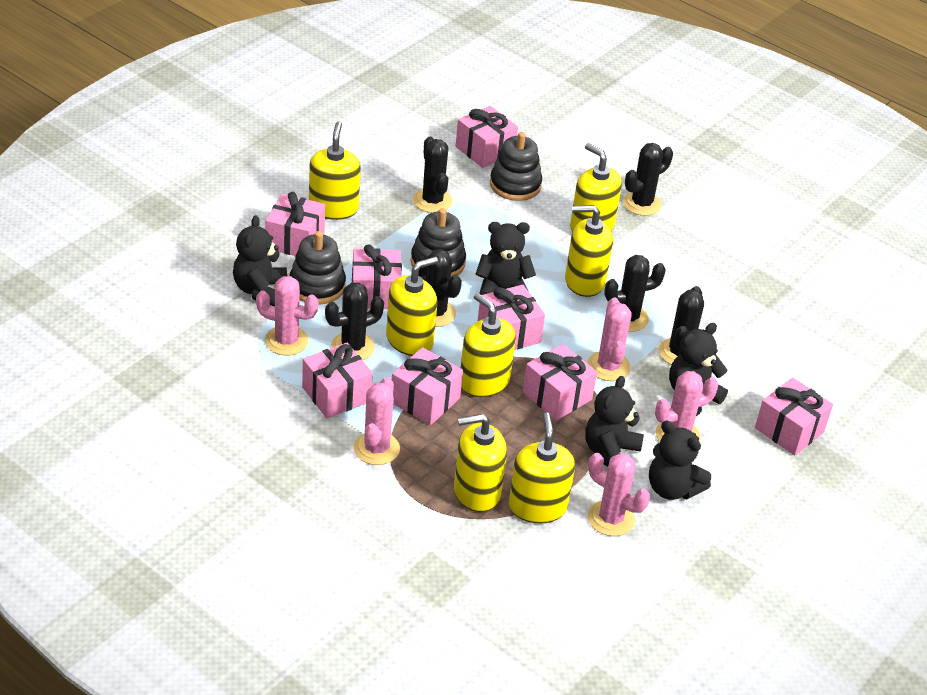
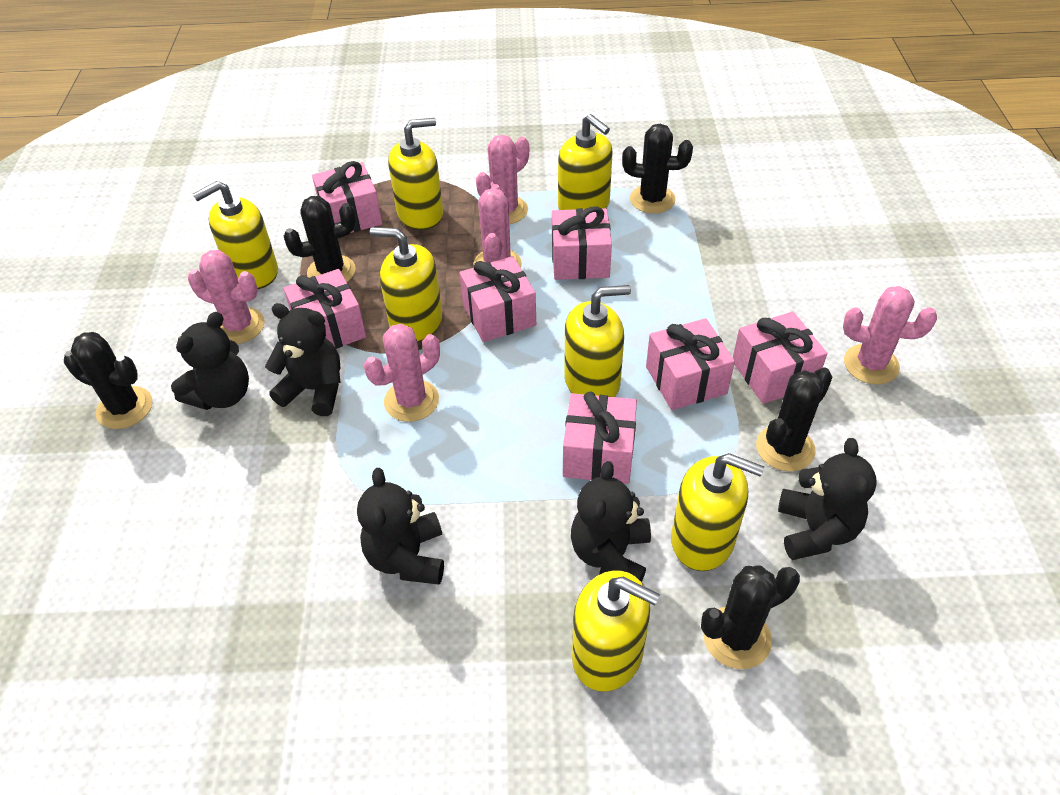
black cactus: [325,282,384,360] [413,137,452,213] [416,249,462,327] [604,255,666,332] [623,143,673,216] [659,286,704,365] = 6 -> [64,332,152,429] [284,196,356,282] [622,124,693,213] [701,565,800,669] [756,367,832,472] = 5
black stacking toy: [289,231,346,305] [411,208,466,277] [490,132,542,201] = 3 -> none = 0
pink gift: [266,192,325,256] [302,343,373,419] [352,245,402,309] [392,347,463,425] [456,106,518,168] [478,285,545,350] [523,344,597,420] [755,378,833,455] = 8 -> [283,269,366,349] [312,161,382,233] [459,256,536,342] [552,206,612,280] [563,391,637,484] [646,318,735,410] [733,311,827,404] = 7

